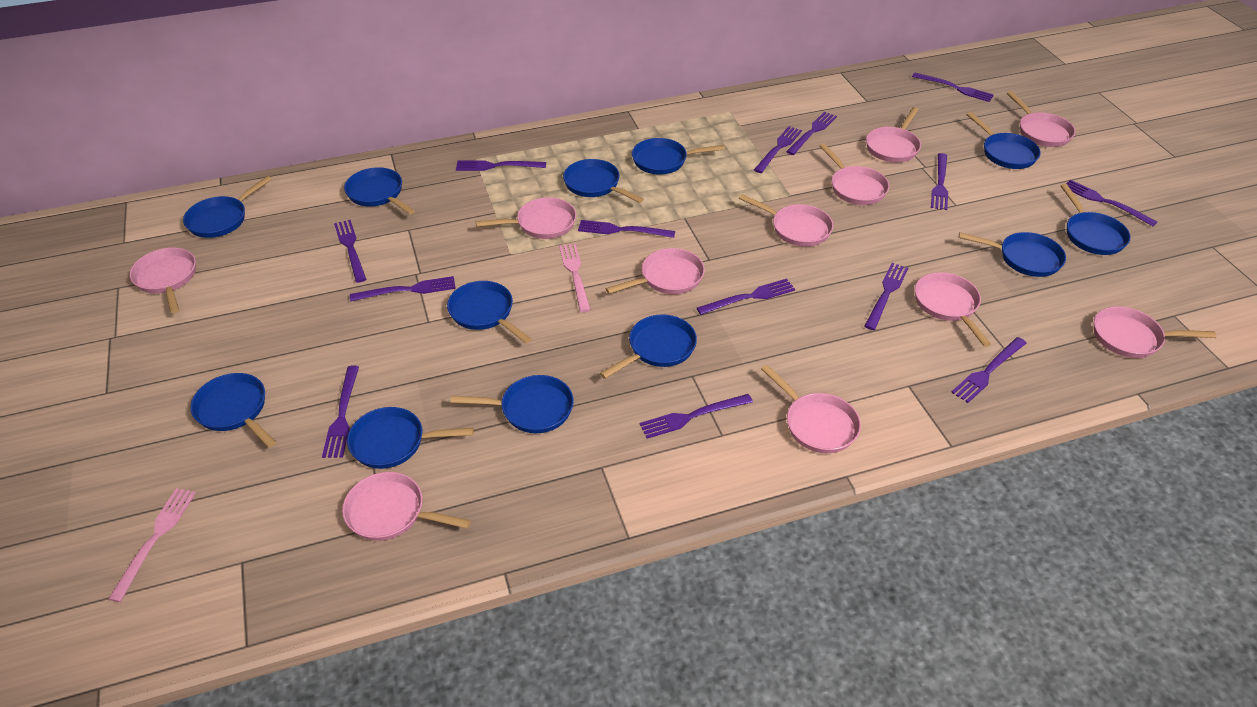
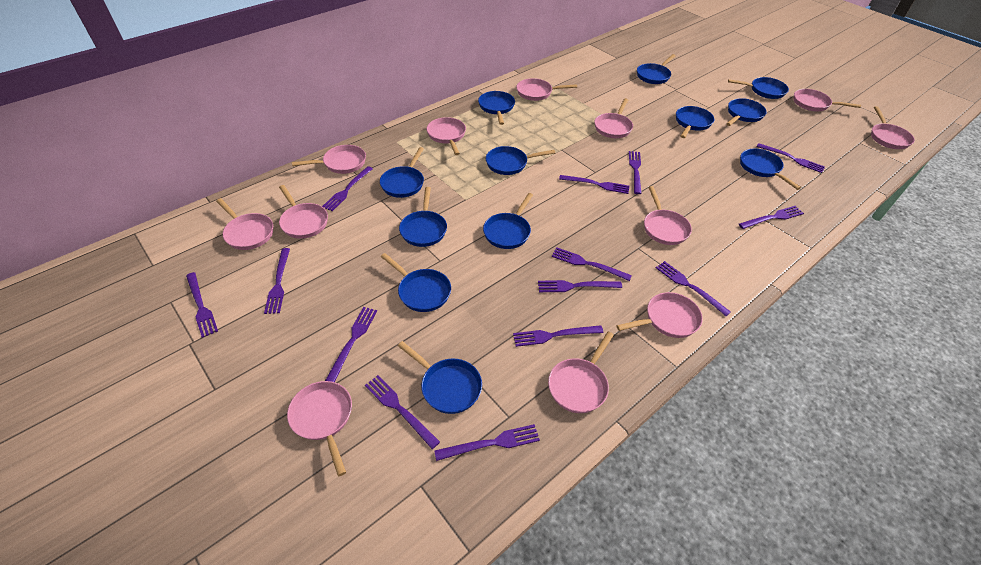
pink fork: [108,488,196,602] [559,243,591,312] = 2 -> none = 0
pink pan: [129,247,196,313] [342,472,471,541] [476,197,576,239] [606,248,705,294] [739,194,833,247] [761,365,861,453] [819,143,889,205] [866,107,921,162] [915,272,991,347] [1007,91,1075,147] [1094,306,1216,358] = 11 -> [216,198,273,250] [279,185,328,239] [287,381,352,476] [292,145,366,174] [427,117,466,155] [516,78,577,101] [548,332,614,413] [594,98,633,138] [616,292,703,338] [644,186,692,245] [793,89,861,111] [871,106,915,149] = 12

